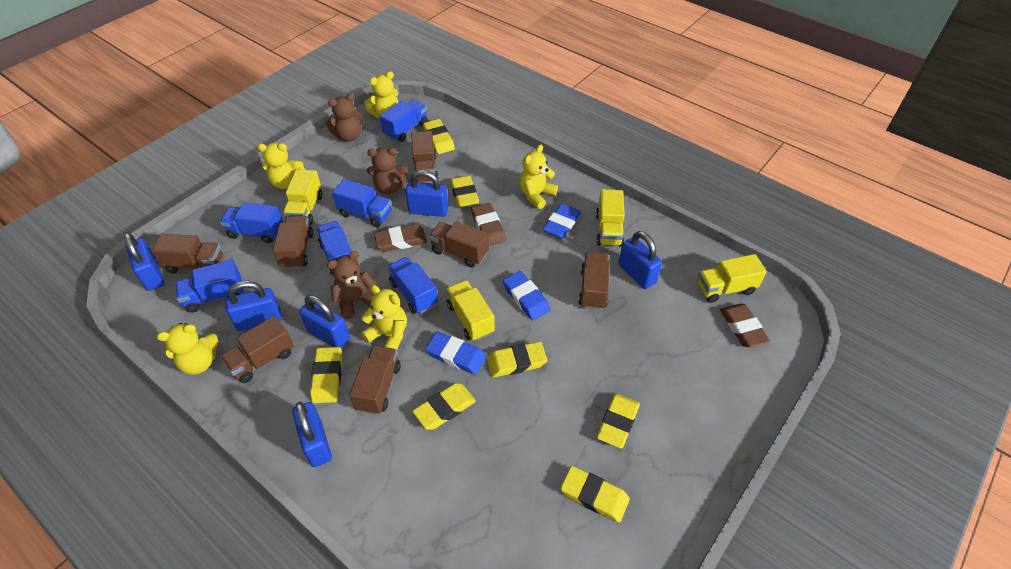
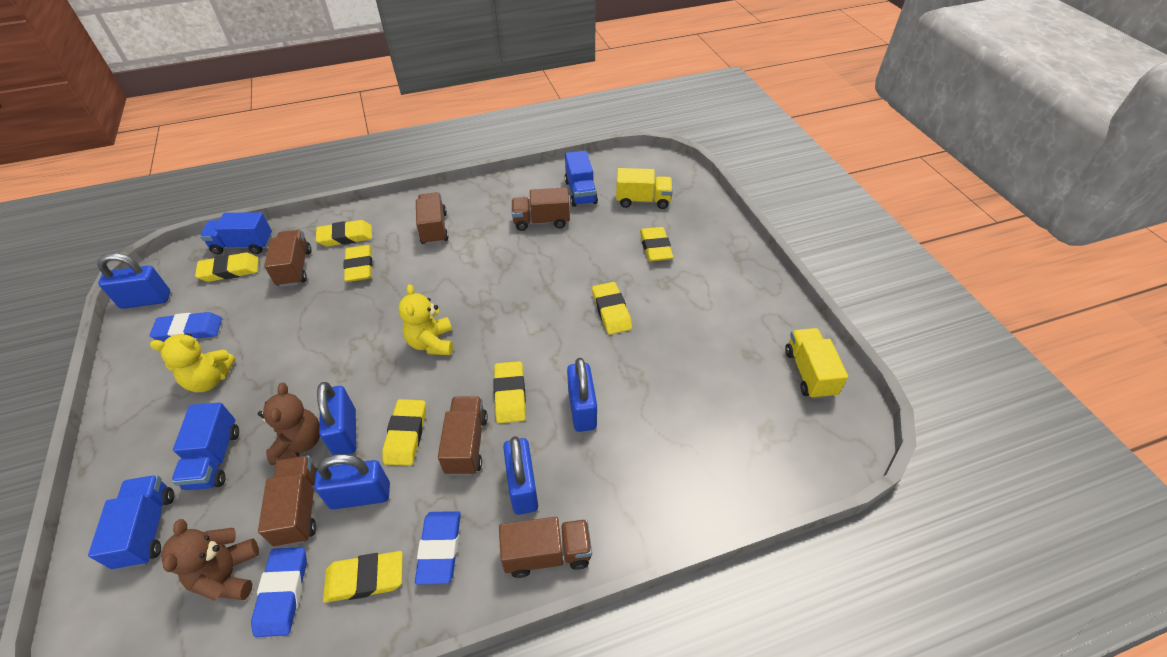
blue padlock: [124,232,164,291] [225,281,282,331] [292,402,332,467] [299,295,350,349] [405,170,448,217] [619,231,662,289] = 6 -> [97,253,170,309] [314,454,390,509] [317,382,356,455] [503,436,538,515] [567,358,597,432] = 5
blue truck: [175,260,244,313] [220,202,283,243] [316,221,352,275] [332,179,392,227] [379,100,428,142] [387,257,438,314] = 6 -> [88,475,174,570] [172,403,239,490] [200,212,272,254] [565,151,598,207] = 4
brown eraser: [374,224,427,252] [471,203,506,246] [720,304,770,347] = 3 -> none = 0
brown teddy bear: [326,94,363,142] [327,251,377,319] [367,148,408,194] = 3 -> [161,519,259,601] [258,383,320,465] = 2
brown truck: [151,234,223,273] [220,316,294,383] [273,216,313,269] [349,346,401,415] [411,131,439,182] [429,221,489,267] [578,252,610,310] = 7 -> [258,456,317,547] [264,230,311,287] [416,192,449,245] [438,397,488,476] [499,517,592,578] [511,188,570,231] = 6
yellow eraser: [310,347,342,403] [412,383,476,430] [423,119,455,154] [450,176,479,207] [487,341,547,378] [560,466,630,523] [597,393,640,449] = 7 -> [195,253,259,282] [316,220,372,247] [323,551,403,603] [343,245,372,282] [382,399,426,466] [494,361,526,423] [592,282,632,335] [640,227,673,262] = 8
yellow teddy bear: [157,323,218,375] [257,143,305,189] [361,285,407,349] [364,71,398,118] [519,145,558,209] = 5 -> [150,333,235,392] [398,284,453,355] = 2
yellow truck: [283,169,323,225] [446,280,495,341] [596,189,625,247] [697,254,767,303] = 4 -> [616,168,673,209] [785,328,848,399] = 2

